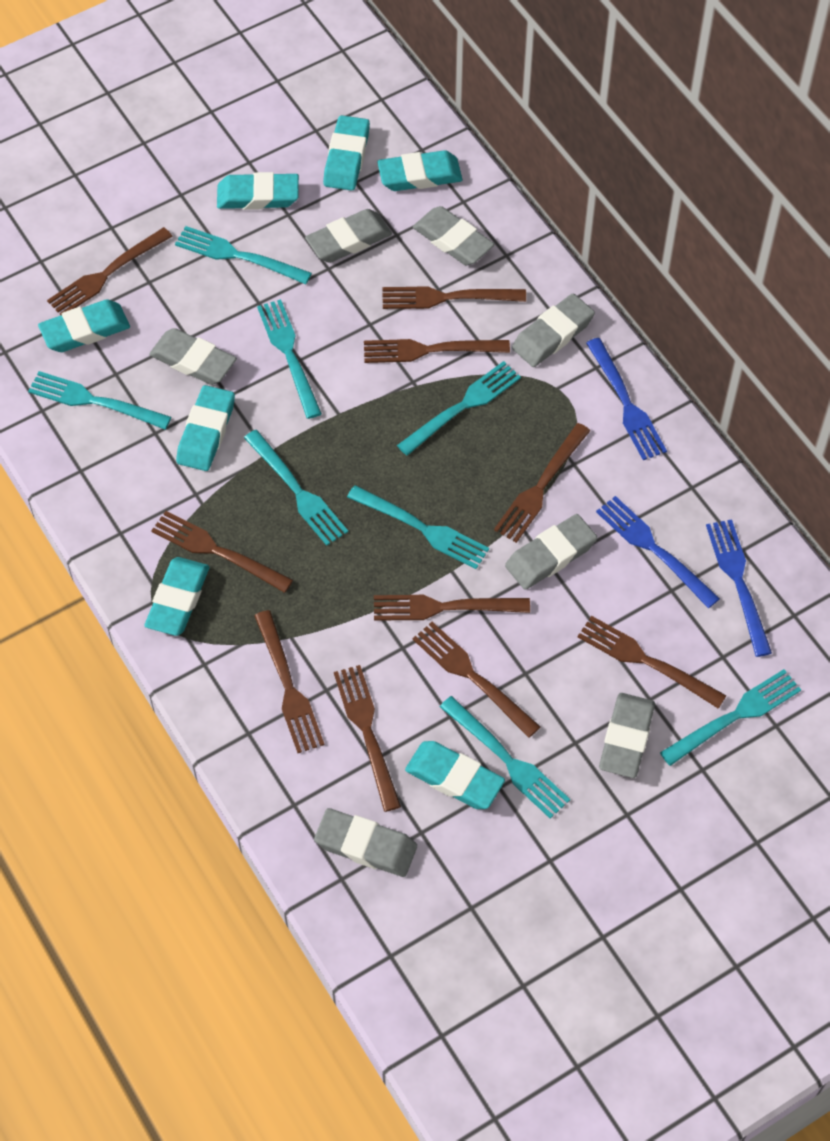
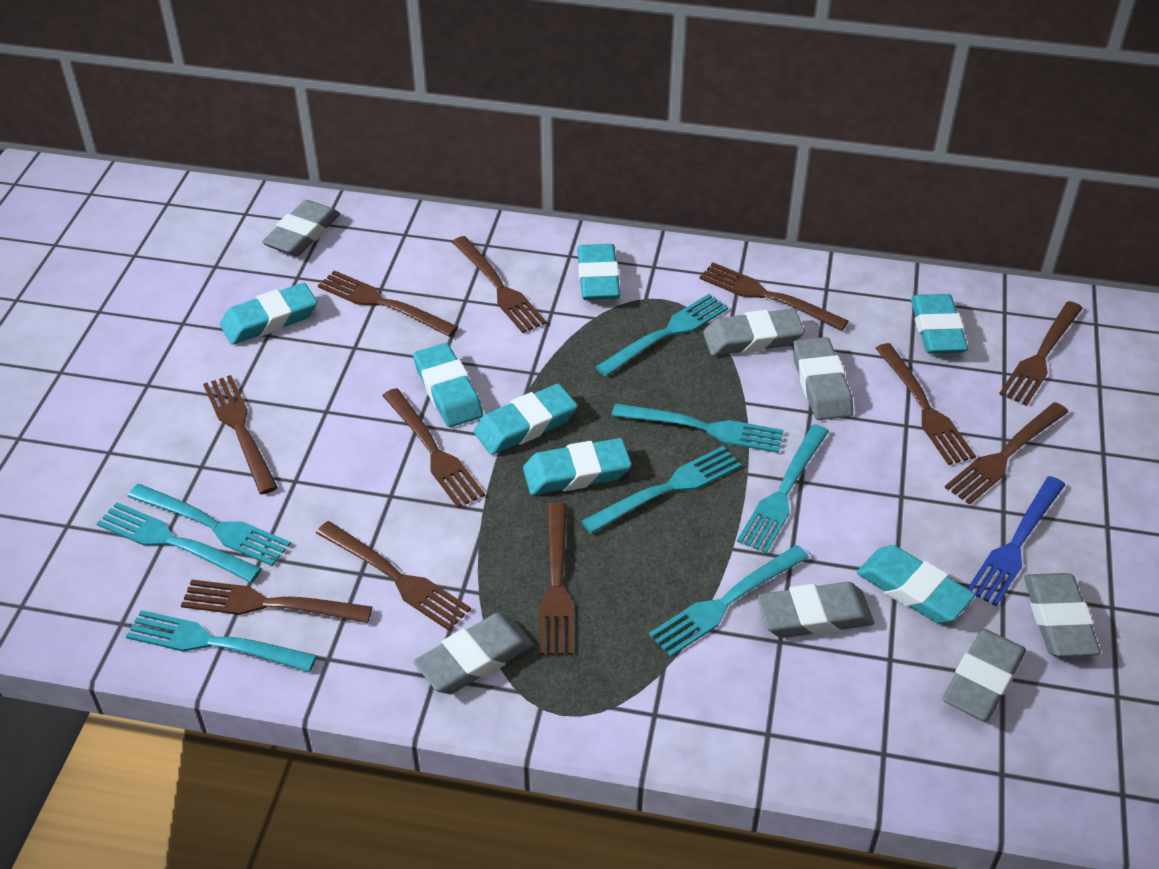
blue fork: [586,338,667,460] [596,496,720,608] [706,519,772,657] = 3 -> [967,476,1065,606] = 1
brown fork: [47,227,173,315] [151,511,293,593] [254,610,324,753] [334,665,401,812] [364,339,510,363] [374,595,530,621] [383,286,526,309] [413,622,540,738] [494,423,590,543] [578,616,727,709] = 10 -> [181,579,372,623] [203,375,278,494] [316,521,471,631] [318,270,458,337] [382,388,485,508] [452,236,547,333] [539,502,573,655] [699,263,849,331] [876,343,976,465] [944,402,1068,505] [999,301,1083,406] = 11

